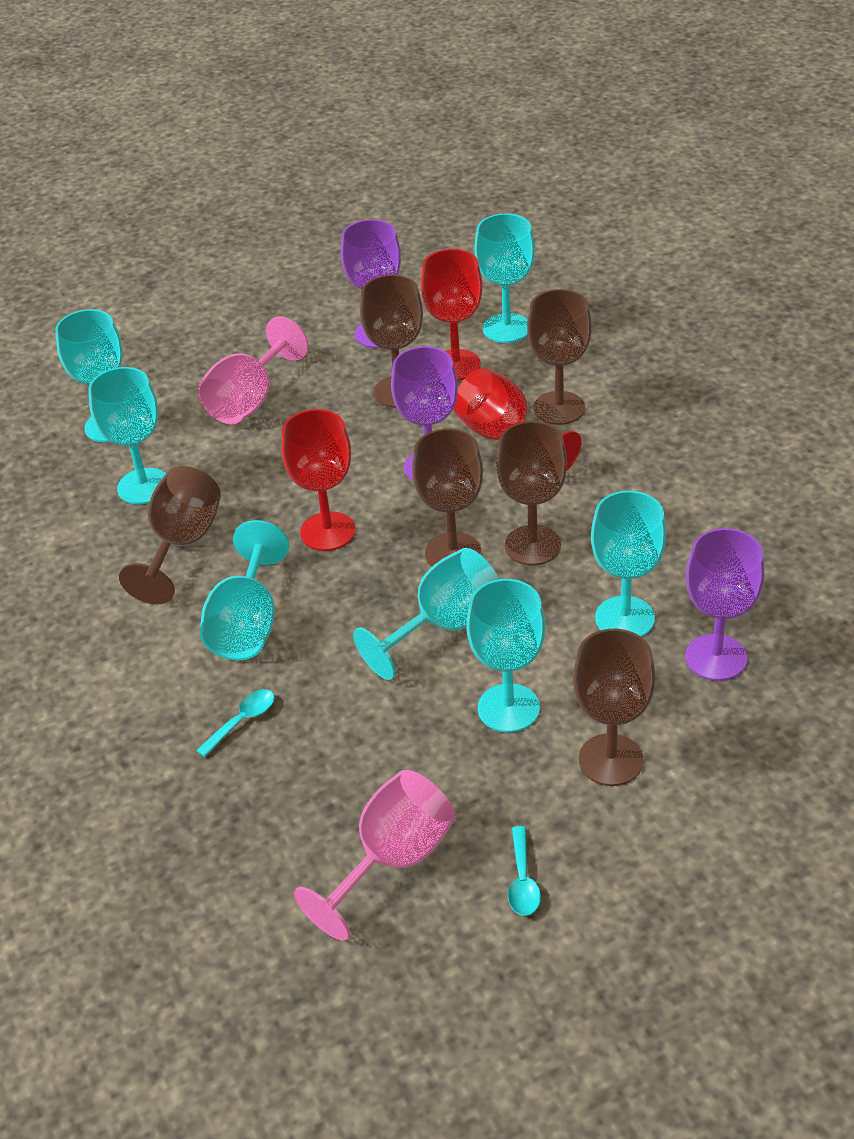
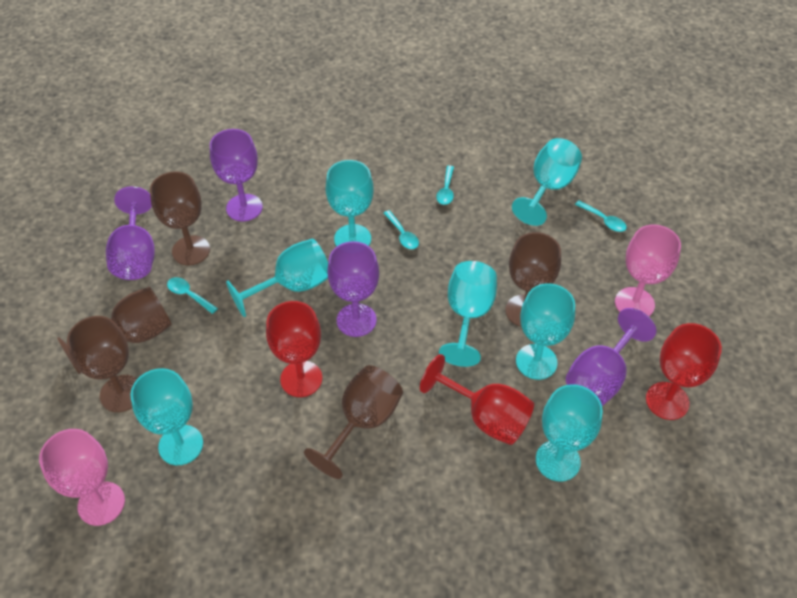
brown goblet: [119,466,221,604] [360,275,423,408] [412,429,483,566] [496,421,567,566] [527,289,591,425] [573,629,656,786] = 6 -> [57,287,172,374] [67,316,137,412] [150,172,210,265] [304,365,403,479] [505,232,561,327] = 5
purple goblet: [341,219,401,348] [391,346,458,481] [685,528,765,681] = 3 -> [106,186,155,280] [210,129,263,222] [327,241,379,337] [566,308,656,406] = 4
turquoise spoon: [196,689,275,757] [508,826,541,916] = 2 -> [167,277,218,314] [383,210,419,249] [436,165,454,205] [575,201,627,232] = 4

